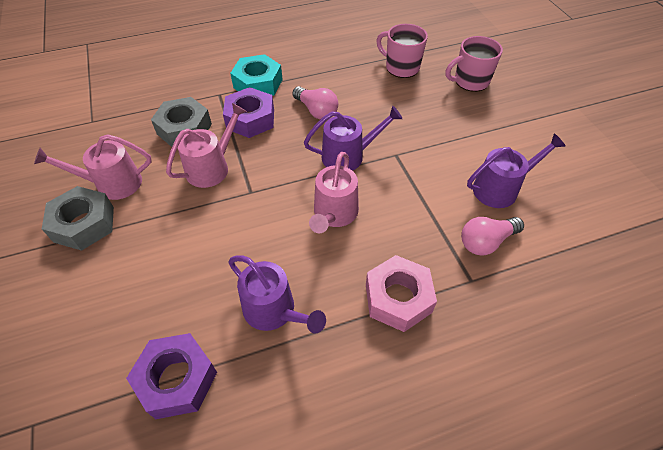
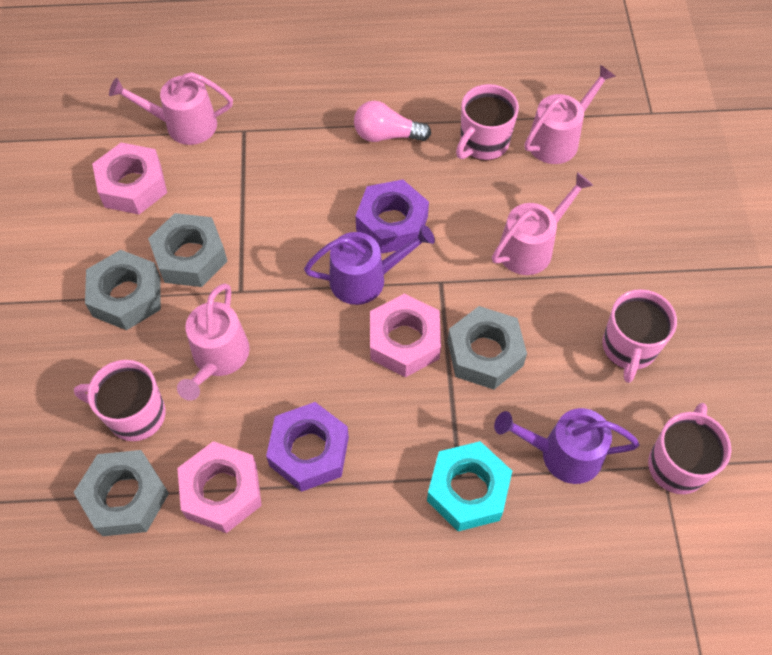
grey nut: [42,186,114,251] [151,97,212,147] = 2 -> [73,450,169,536] [85,250,161,330] [148,213,228,287] [447,306,527,390] = 4
pink light bulb: [292,86,338,120] [461,217,524,256] = 2 -> [354,101,431,142] = 1
pink mug: [376,24,428,78] [445,36,503,92] = 2 -> [74,360,166,441] [456,84,519,161] [602,289,677,383] [648,403,731,494] = 4
pink nut: [366,255,437,332] = 1 -> [92,143,167,214] [177,441,262,533] [370,294,441,377] = 3
pink watering can: [34,134,152,200] [166,103,247,188] [309,152,359,233] = 3 -> [109,72,233,145] [177,283,250,401] [492,172,593,275] [524,65,616,164] = 4
purple watering can: [228,255,326,334] [304,106,402,171] [467,133,566,208] = 3 -> [304,225,435,305] [494,408,639,484] = 2

